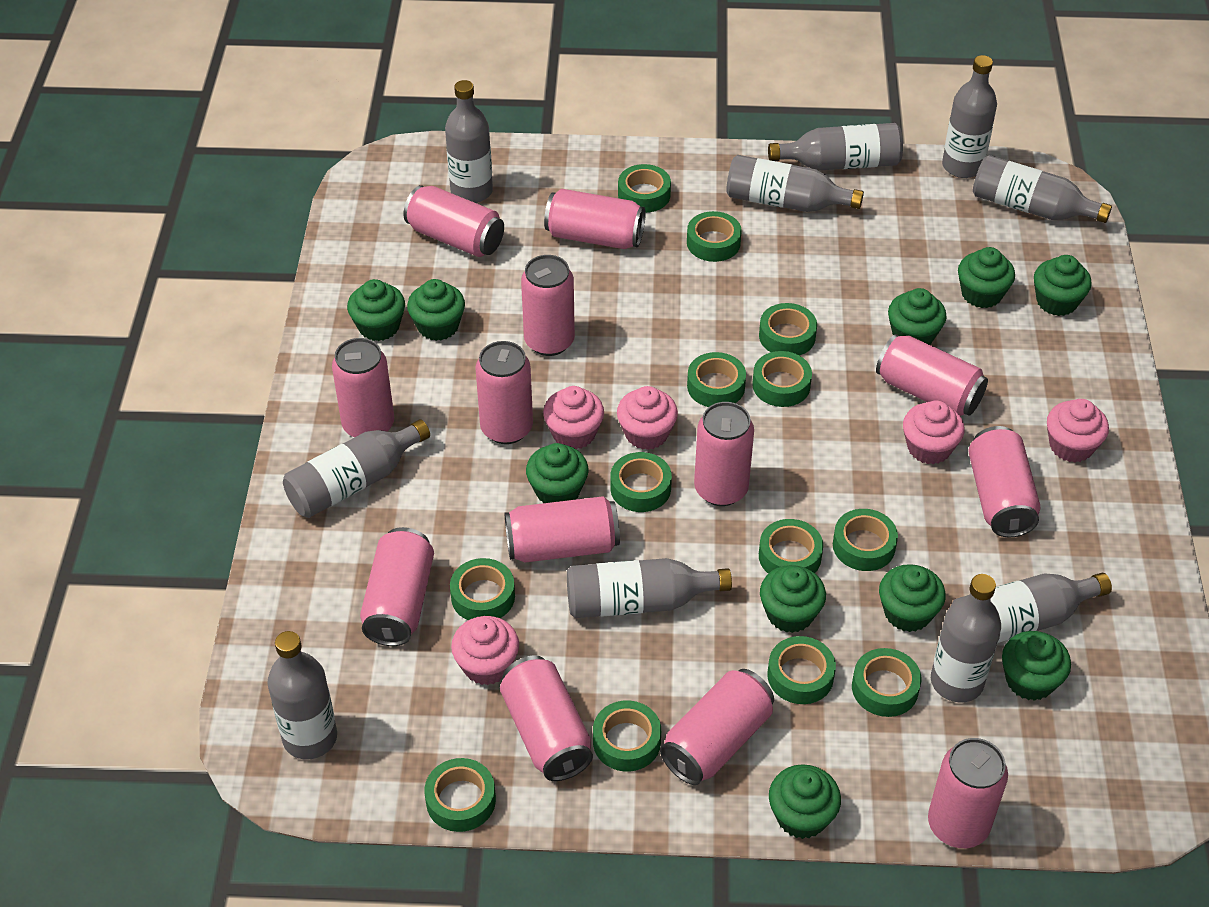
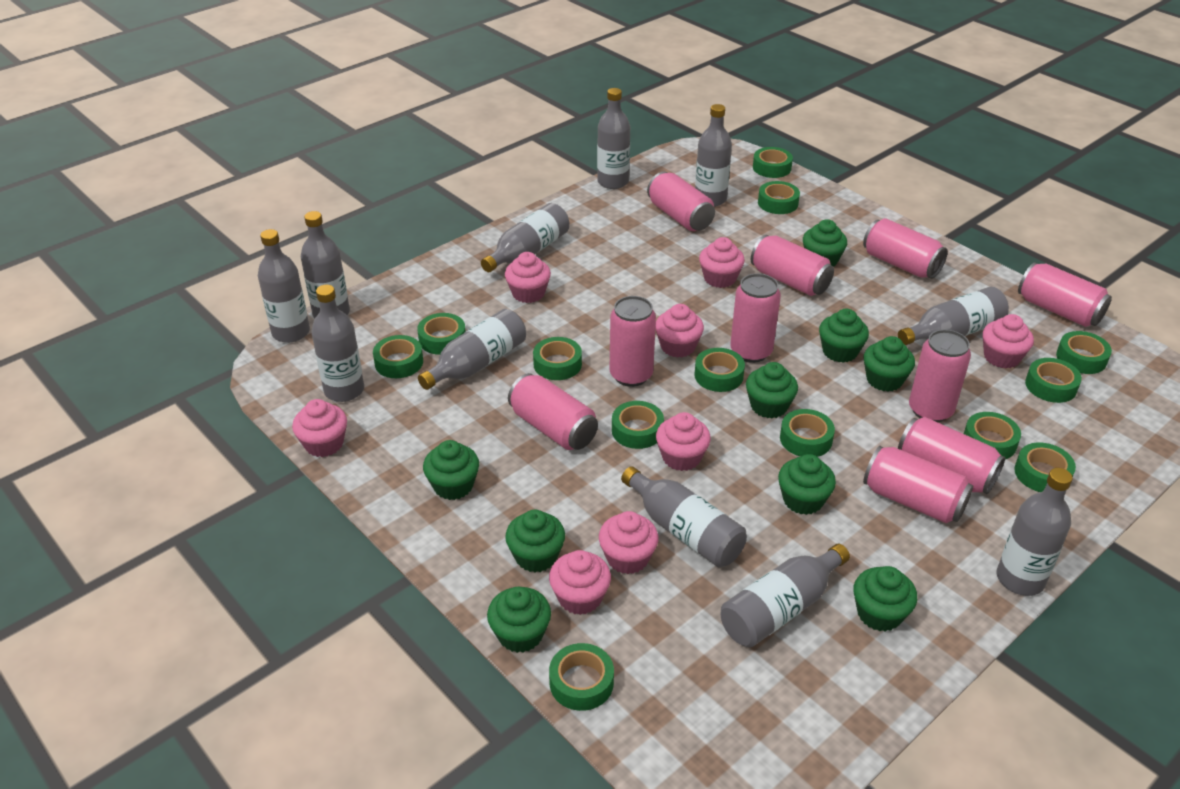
green cupcake: [347,279,405,341] [407,279,465,341] [526,443,589,503] [760,565,826,633] [769,764,841,839] [879,564,946,632] [888,288,947,345] [958,247,1015,308] [1002,631,1071,701] [1034,255,1092,316] = 10 -> [423,440,479,500] [487,587,551,653] [505,510,565,572] [746,362,798,418] [778,454,836,515] [803,219,847,266] [819,309,869,363] [853,566,917,632] [864,336,915,392] = 9
grey bottle: [268,631,337,760] [283,419,430,518] [445,80,493,203] [567,558,732,618] [726,155,864,212] [768,123,903,170] [931,574,1001,703] [942,55,997,178] [951,573,1112,643] [973,155,1112,223] = 10 -> [258,229,310,343] [301,211,350,318] [311,285,364,402] [418,309,526,390] [481,203,570,272] [597,88,630,189] [621,466,747,567] [695,104,732,207] [721,544,850,647] [898,287,1009,345] [997,468,1073,596] = 11
pink can: [332,338,394,438] [360,527,434,646] [403,185,504,257] [475,341,533,444] [500,655,593,781] [505,496,620,563] [521,255,575,356] [544,189,646,249] [660,669,774,785] [694,402,754,506] [876,334,988,416] [928,738,1008,848] [968,426,1041,538] = 13 -> [508,373,598,450] [610,296,656,387] [647,172,715,231] [730,273,781,363] [751,235,834,296] [863,218,948,279] [863,446,973,523] [898,417,1005,494] [909,329,971,422] [1018,262,1112,327] = 10
pink cupcake: [451,616,519,685] [543,386,604,449] [617,386,678,450] [903,400,965,464] [1047,399,1109,462] = 5 -> [292,399,347,457] [505,252,551,303] [549,550,611,615] [599,511,659,574] [655,304,704,358] [656,412,711,471] [699,237,745,288] [983,314,1034,369] = 8

